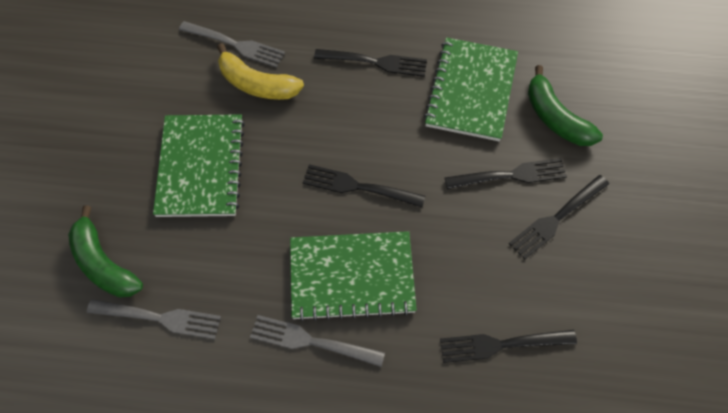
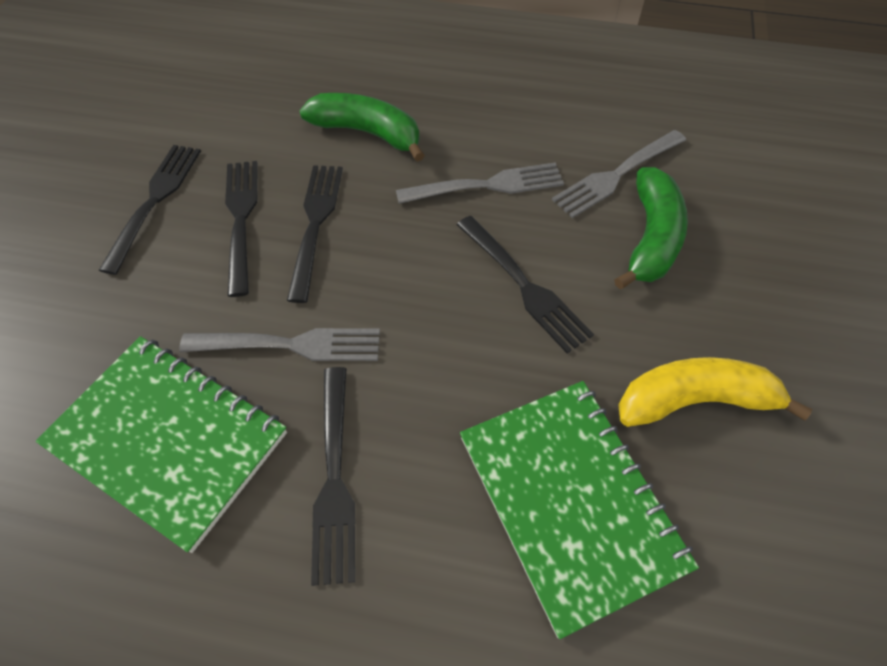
green notebook: [153,114,245,217] [290,231,417,321] [424,37,518,141] = 3 -> [36,336,287,553] [460,381,699,639] = 2

